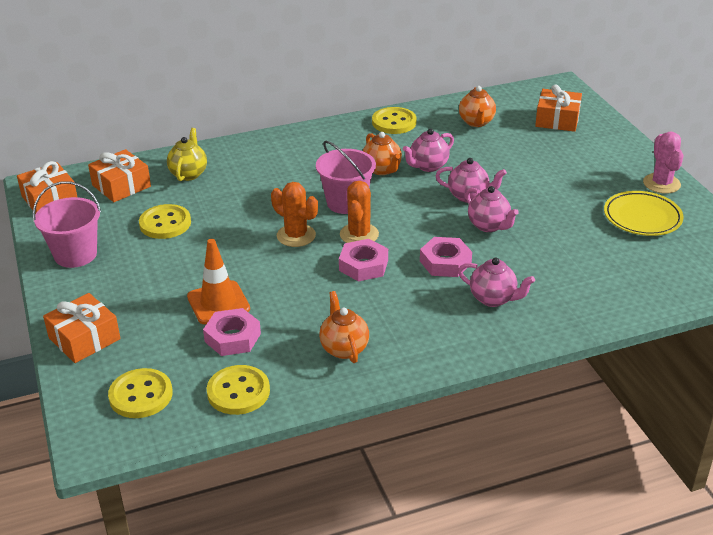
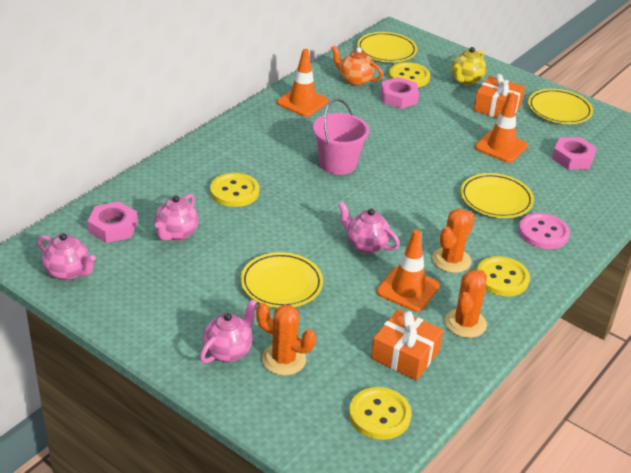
orange cactus: [271,182,318,247] [340,181,379,243] = 2 -> [256,303,316,376] [432,209,475,273] [445,270,487,338] = 3
orange gift: [17,161,77,214] [43,293,121,363] [88,149,151,202] [535,85,582,132] = 4 -> [371,309,443,381] [473,74,525,118] = 2
orange teapot: [319,291,369,363] [363,132,402,175] [459,86,496,127] = 3 -> [331,45,383,86] = 1
orange traffic cone: [187,239,250,324] = 1 -> [277,49,329,117] [376,230,440,312] [475,92,528,163] = 3
pink bucket: [33,181,101,268] [316,141,376,214] = 2 -> [313,99,369,175] = 1
pink button: none = 0 -> [518,213,570,249] = 1
pink cactus: [643,131,683,194] = 1 -> none = 0
yellow plate: [604,191,683,236] = 1 -> [241,252,323,308] [357,32,417,62] [460,173,534,218] [528,89,593,124] = 4

